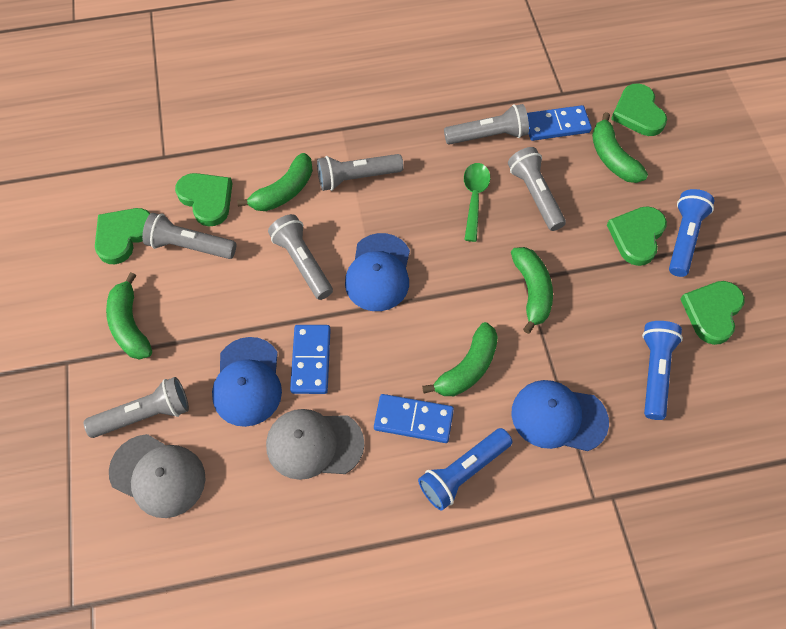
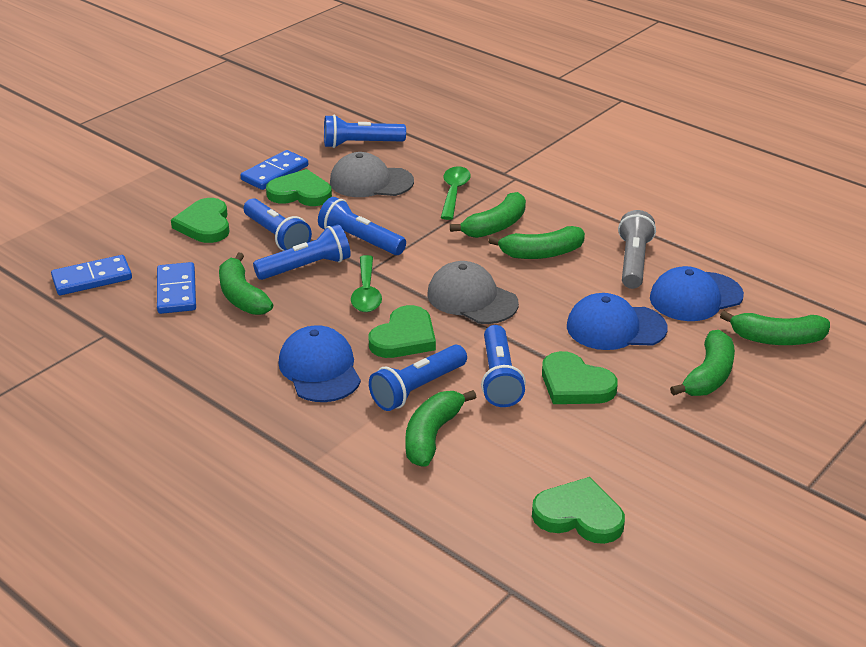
blue flashlight: [418,428,512,511] [642,321,683,420] [669,189,714,277] = 3 -> [244,198,312,251] [253,224,351,280] [318,197,406,255] [324,115,406,148] [369,345,467,411] [481,325,526,407] = 6
green banana: [106,272,152,360] [237,153,313,211] [422,322,498,396] [511,247,553,334] [592,112,648,183] = 5 -> [219,252,273,315] [405,390,476,467] [450,192,526,238] [488,226,585,259] [670,330,735,396] [720,311,830,345] = 6
green spoon: [464,163,490,242] = 1 -> [351,255,382,312] [441,166,471,220] = 2
grey flashlight: [84,377,189,438] [142,213,236,259] [268,214,333,300] [317,154,404,191] [444,104,529,145] [508,147,566,231] = 6 -> [618,210,656,289] = 1

